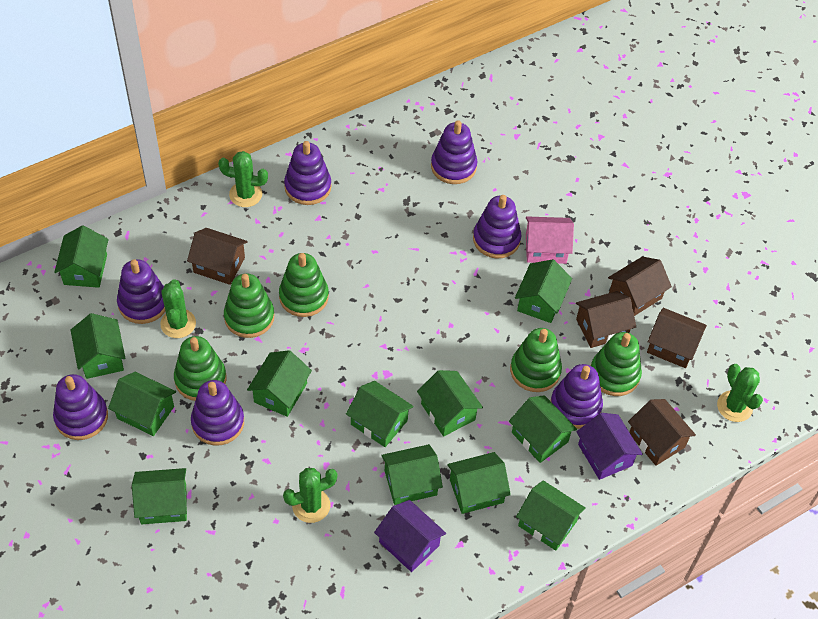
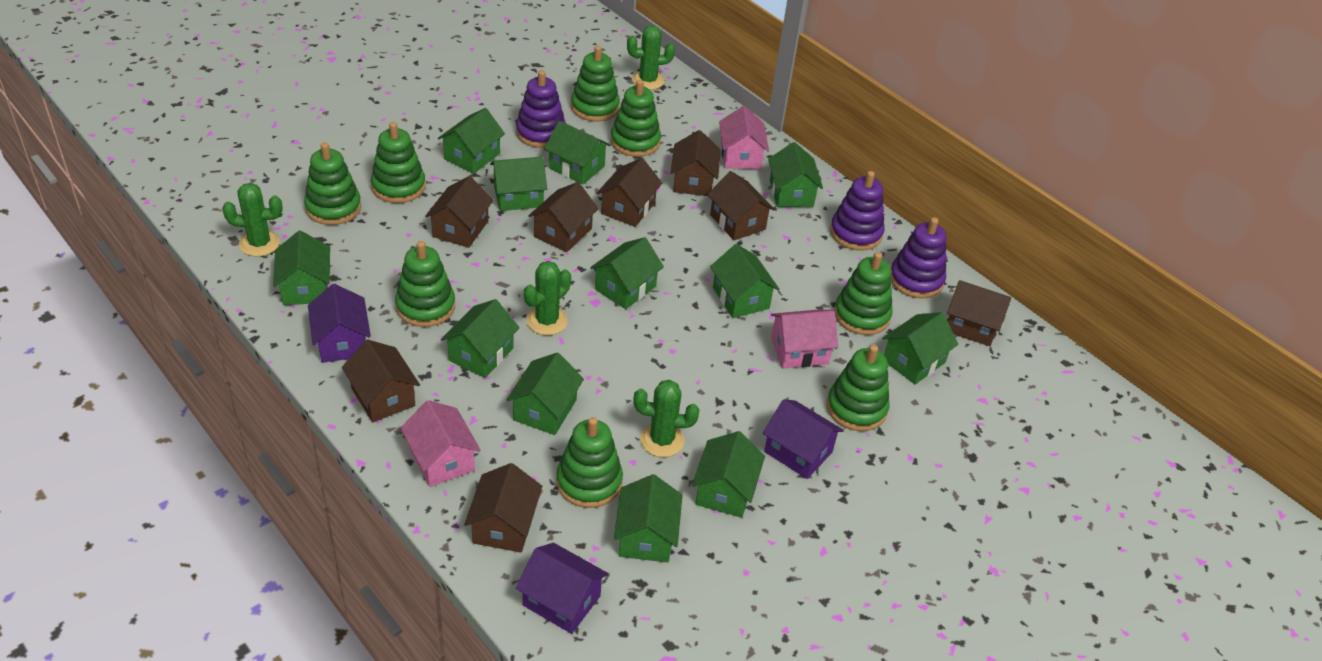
brown house: [187,228,248,285] [576,291,636,348] [608,257,672,316] [628,399,696,466] [647,308,707,368] = 5 -> [342,340,420,423] [425,176,494,248] [464,463,542,553] [528,182,599,252] [597,158,662,227] [670,130,721,196] [707,171,775,240] [947,280,1011,346] = 8
green stacking toy: [174,336,226,401] [224,273,274,338] [279,253,329,317] [510,328,562,392] [591,332,642,396] = 5 -> [304,142,361,225] [371,122,426,203] [395,241,455,327] [556,417,623,508] [571,46,620,122] [611,80,661,157] [827,345,890,431] [834,252,893,335] = 8
pink house: [526,216,574,264] = 1 -> [401,400,481,487] [719,106,769,169] [771,309,838,368] = 3
purple house: [374,500,446,572] [577,413,643,480] = 2 -> [308,284,371,363] [516,543,608,634] [763,399,844,479] = 3
purple stacking toy: [53,374,108,440] [117,259,165,324] [191,380,244,446] [284,141,331,205] [431,120,477,184] [473,195,521,259] [551,364,603,429] = 7 -> [516,70,566,148] [830,171,885,251] [891,217,946,299] = 3

